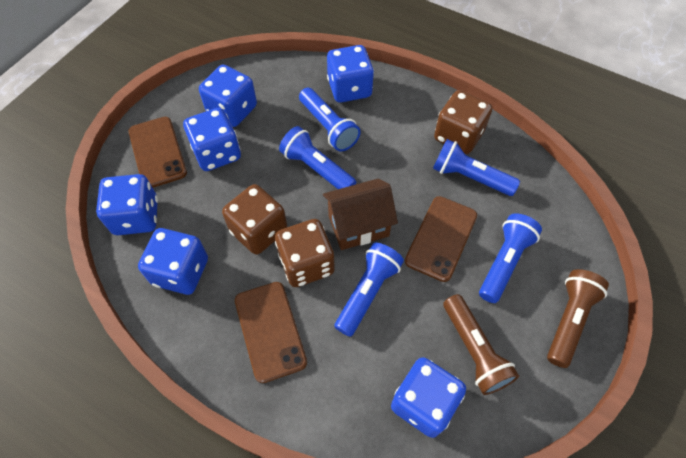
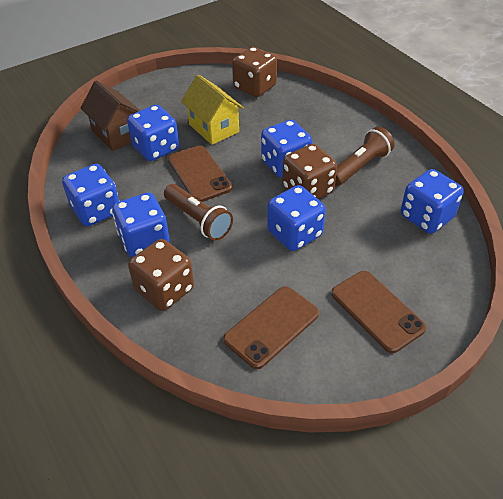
blue flashlight: [279,126,356,189] [299,88,361,151] [334,243,404,337] [433,139,520,196] [479,213,542,303] = 5 -> none = 0
yellow house: none = 0 -> [181,74,244,145] = 1

